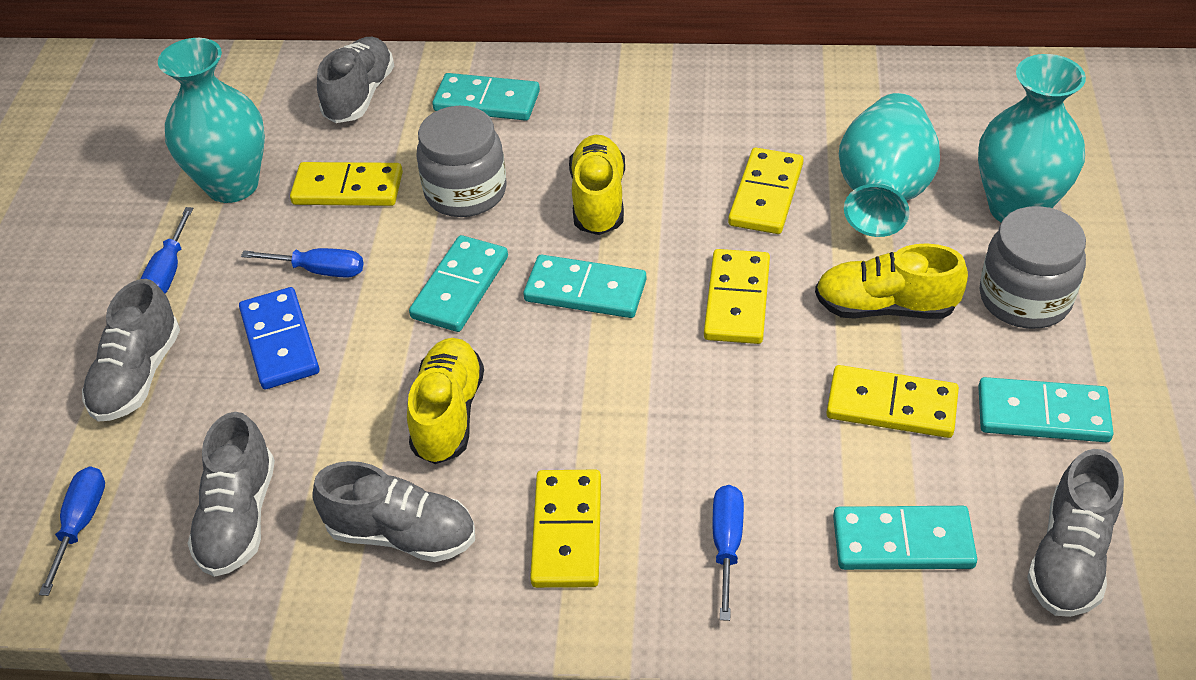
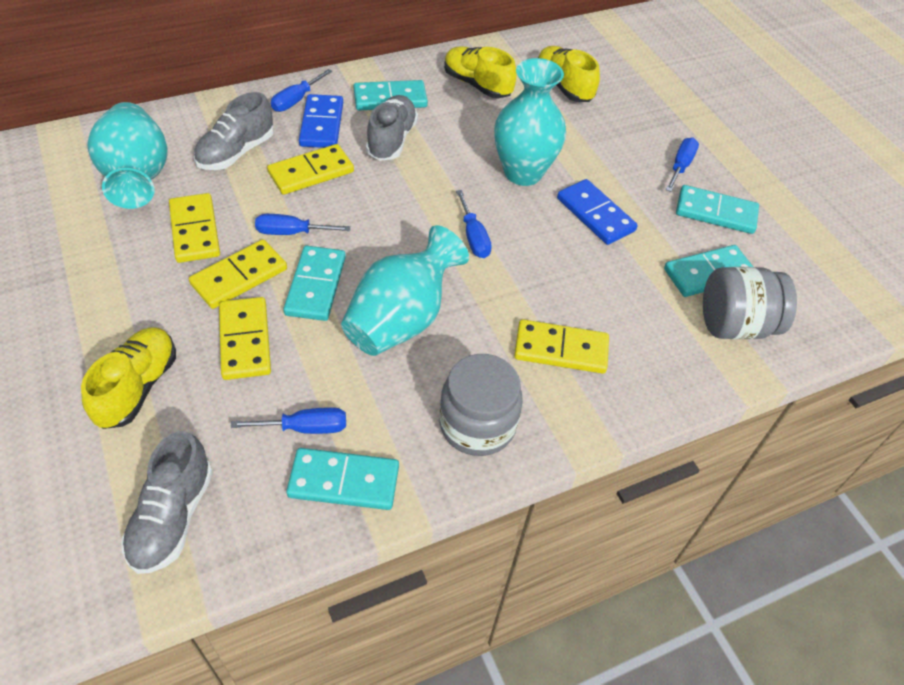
blue domino: [239,287,320,389] = 1 -> [299,94,343,148] [557,179,638,245] = 2
blue screwdriver: [39,466,105,596] [141,207,193,294] [241,248,363,278] [713,485,744,621] = 4 -> [231,407,346,434] [255,214,351,235] [271,69,332,112] [456,190,492,258] [666,137,699,192] = 5
grey shoe: [82,279,180,422] [187,412,275,577] [312,461,475,562] [317,37,394,123] [1027,449,1124,617] = 5 -> [121,431,213,574] [194,92,274,170] [366,95,418,161] = 3

